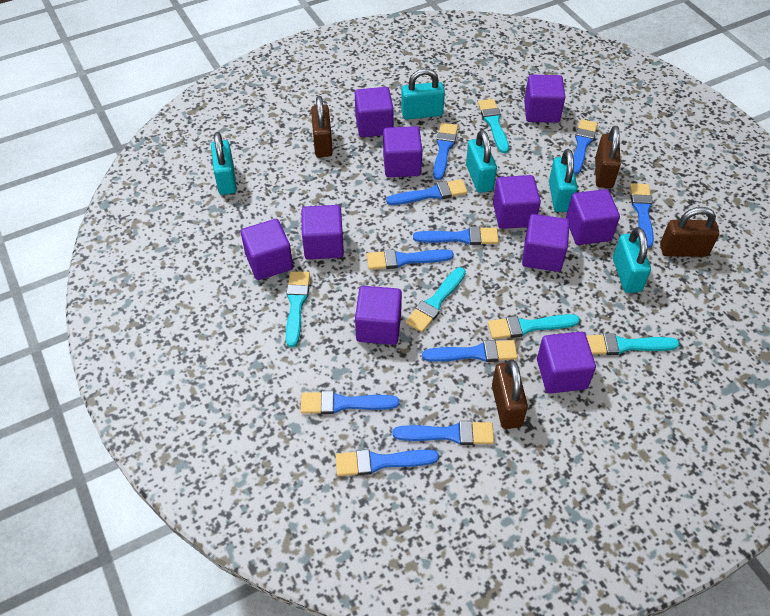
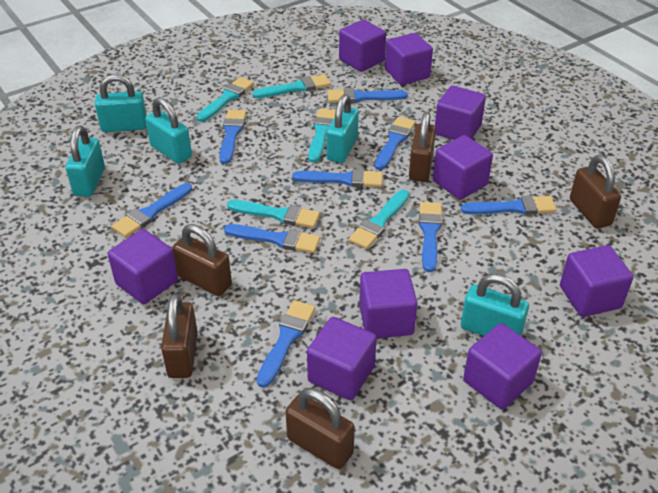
blue brush: [301,391,399,414] [336,449,439,476] [367,249,454,270] [386,179,468,205] [393,421,494,445] [413,226,499,245] [422,340,518,362] [433,123,458,180] [573,119,598,175] [630,183,654,248] = 10 -> [112,183,192,237] [219,110,246,164] [224,224,320,253] [257,300,315,388] [292,169,383,187] [328,88,408,103] [374,117,416,170] [419,202,442,272] [461,195,557,215] = 9
brown padlock: [311,96,333,157] [492,359,528,429] [595,126,621,188] [660,207,719,257] = 4 -> [161,293,198,378] [173,224,232,296] [285,388,355,469] [409,112,436,182] [570,155,621,229] = 5
purple cube: [241,219,293,280] [301,205,344,260] [355,87,394,137] [355,286,402,345] [383,126,422,177] [493,175,541,229] [522,214,570,272] [524,75,565,123] [537,332,596,394] [566,189,620,245] = 10 -> [108,229,178,304] [307,317,377,400] [339,20,386,72] [359,269,418,338] [385,33,433,85] [433,135,493,200] [435,86,486,140] [463,323,542,410] [560,245,633,317] = 9

